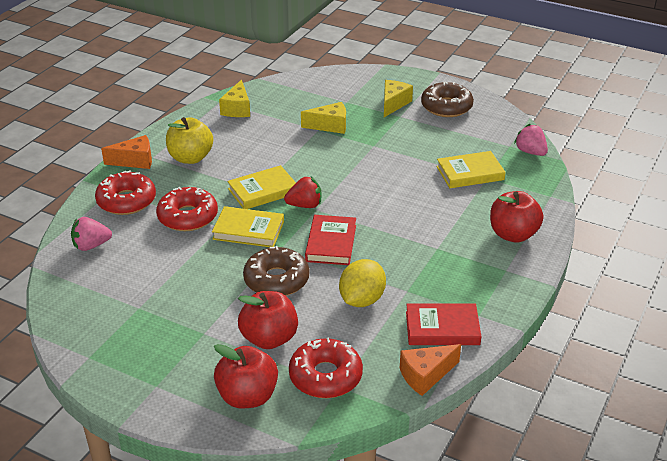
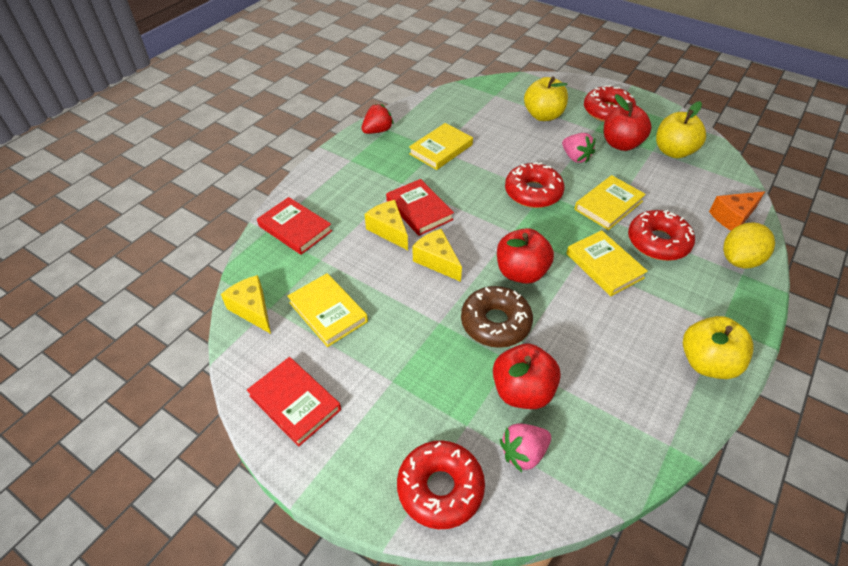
brown donut: [243,246,309,296] [421,82,474,117] = 2 -> [461,286,533,348] = 1
orange cheese: [101,135,152,169] [400,344,461,396] = 2 -> [709,191,765,230] = 1
red book: [305,215,356,265] [406,303,482,345] = 2 -> [247,357,341,447] [257,197,332,255] [386,179,454,236] = 3
red donut: [95,170,156,215] [156,187,218,231] [289,337,363,398] = 3 -> [397,440,485,529] [505,162,564,208] [584,85,636,122] [628,210,695,261] = 4
yellow apple: [166,117,213,164] = 1 -> [524,77,568,121] [656,101,706,158] [683,316,754,379] = 3
yellow book: [212,206,284,247] [227,165,296,209] [436,151,506,188] = 3 -> [287,273,368,347] [409,123,473,170] [566,230,648,296] [574,175,646,230] = 4

